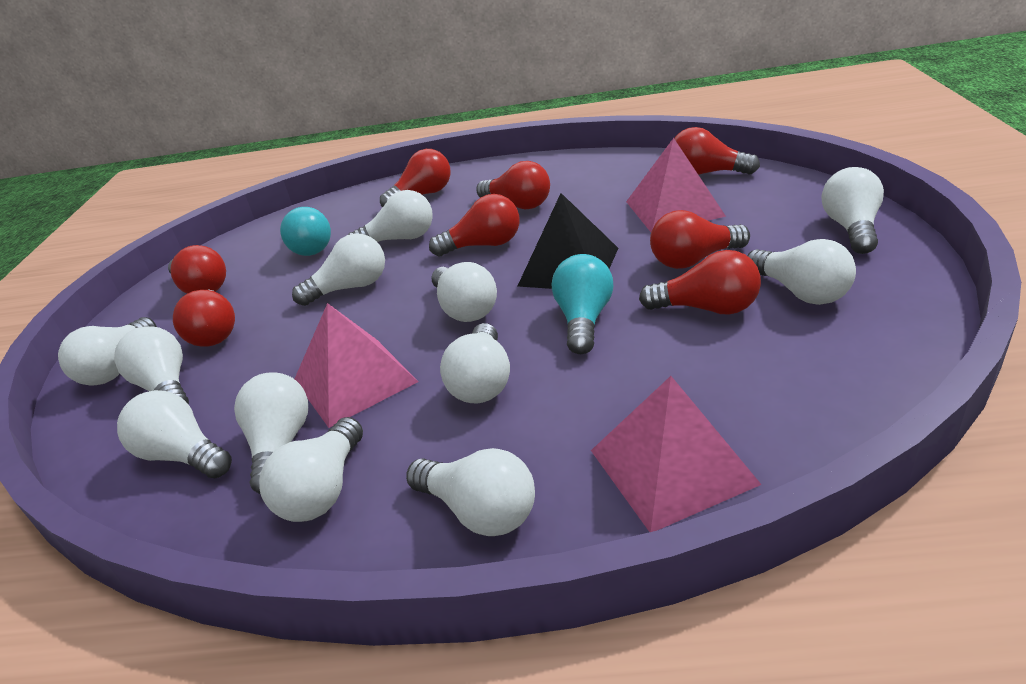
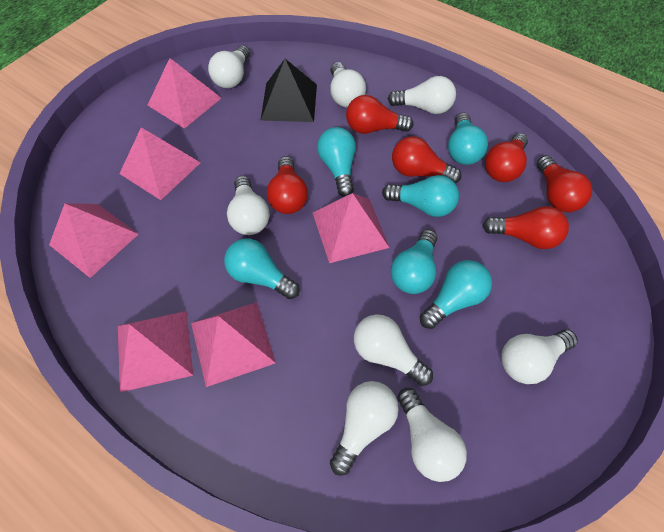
pink pyramid: [295,303,418,428] [591,376,762,532] [626,138,726,232] = 3 -> [49,203,139,278] [118,311,193,392] [119,127,201,200] [148,58,221,129] [191,302,276,387] [313,193,389,263] = 6
red light bulb: [168,245,226,294] [173,290,235,347] [380,149,450,207] [429,194,519,256] [476,161,550,209] [639,250,761,315] [650,210,750,269] [674,127,760,175] = 8 -> [267,156,308,214] [346,95,413,134] [392,136,462,184] [483,206,569,249] [485,133,528,182] [537,155,592,212] = 6
turquoise light bulb: [280,207,331,256] [552,254,613,354] = 2 -> [224,239,300,299] [317,127,356,197] [382,175,459,217] [391,229,438,294] [420,260,492,329] [448,113,488,165] = 6
white light bulb: [58,317,157,386] [114,326,189,405] [117,390,232,478] [234,372,308,494] [259,417,363,522] [292,233,385,306] [348,190,433,242] [406,448,535,536] [431,262,497,322] [440,323,510,403] [747,239,856,305] [822,167,884,254] = 12 -> [208,45,250,88] [227,176,270,235] [330,62,366,107] [330,381,399,476] [354,314,433,386] [388,76,456,114] [397,388,467,482] [501,330,578,384] = 8

